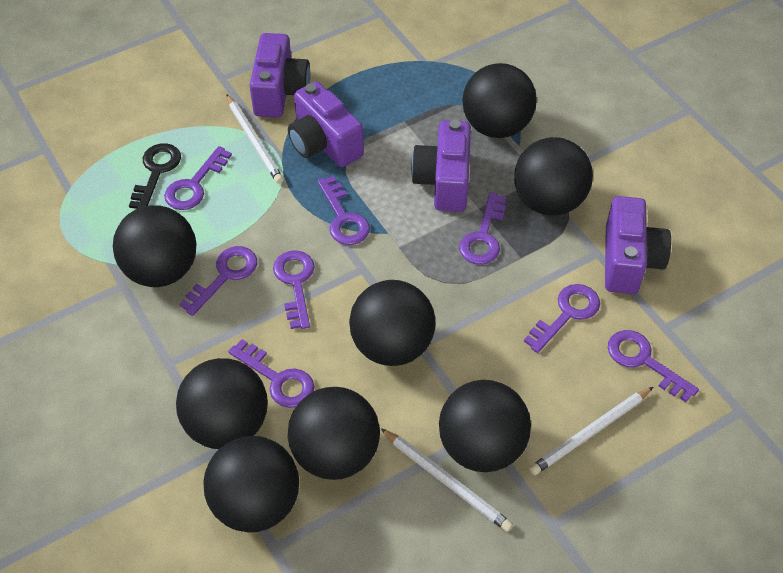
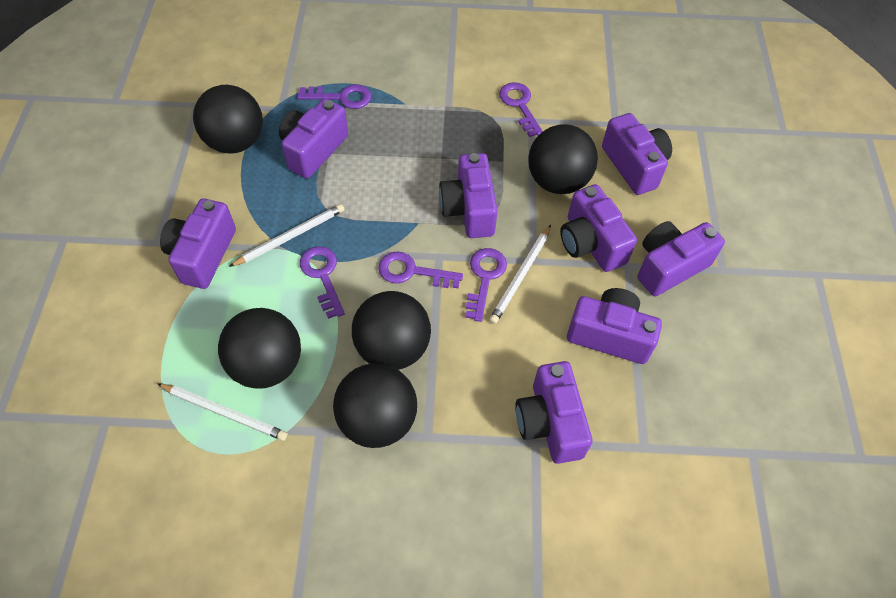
black ball: [113,205,197,287] [176,358,268,449] [203,436,299,533] [288,387,380,480] [349,280,435,366] [439,380,531,472] [462,63,537,138] [514,137,593,215] = 8 -> [193,85,263,153] [218,308,301,389] [333,363,417,448] [352,291,431,370] [528,124,598,194] = 5
black key: [129,143,181,209] = 1 -> none = 0
purple camera: [250,33,311,118] [288,81,364,167] [411,120,471,212] [605,196,671,294] = 4 -> [160,199,236,289] [279,98,348,178] [439,153,498,238] [515,361,593,464] [560,184,637,272] [567,288,662,364] [602,113,672,195] [638,221,725,297] = 8
purple key: [164,146,232,210] [180,246,257,316] [228,339,314,408] [273,250,315,329] [318,176,370,245] [459,192,506,265] [524,284,600,353] [608,330,699,402] = 8 -> [297,85,371,109] [300,246,345,319] [378,251,463,288] [465,248,507,322] [499,82,543,137] = 5

